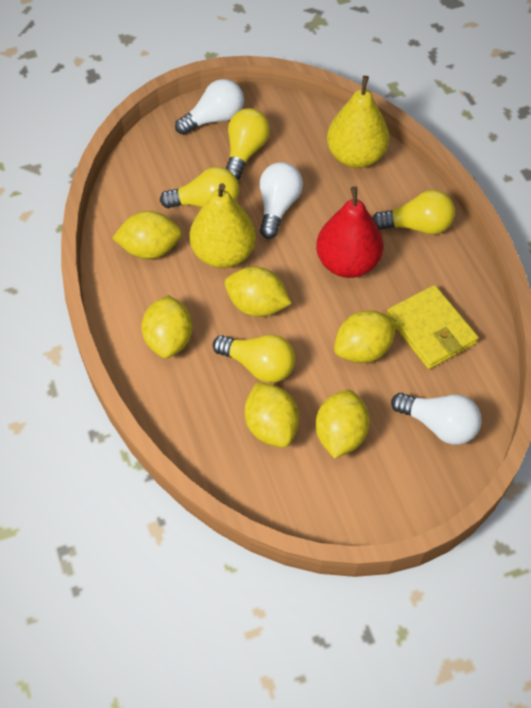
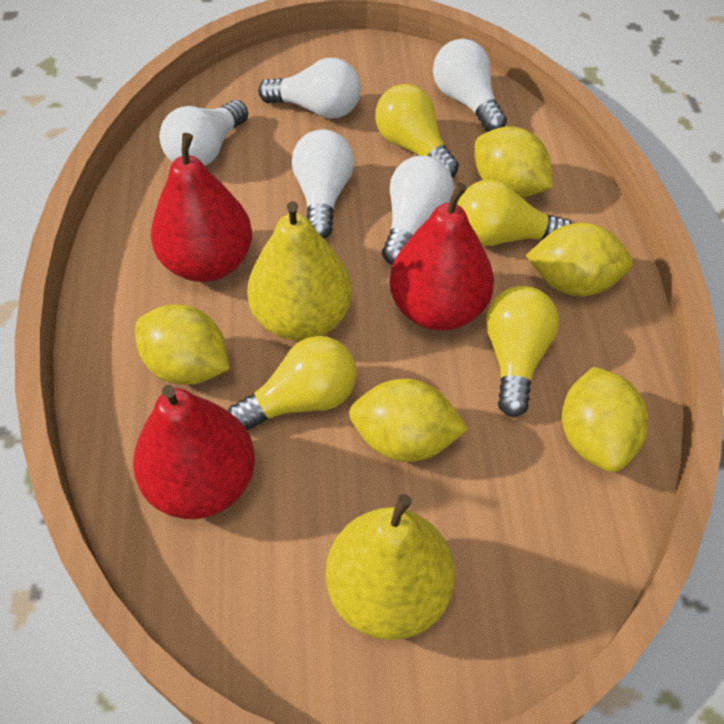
red pear: [316,186,384,278] = 1 -> [133,385,255,519] [151,133,252,282] [389,183,494,331] = 3
white light bulb: [175,79,244,135] [260,162,303,239] [391,393,482,445] = 3 -> [159,100,248,166] [258,58,361,119] [292,129,354,239] [382,156,454,265] [433,39,507,132] = 5
yellow lemon: [112,211,182,259] [141,295,192,358] [225,266,292,317] [245,382,299,448] [316,390,370,459] [334,310,397,363] = 6 -> [135,304,229,385] [349,379,468,462] [475,126,553,198] [526,223,633,296] [562,367,648,472] = 5
yellow wallet: [386,285,478,369] = 1 -> none = 0

